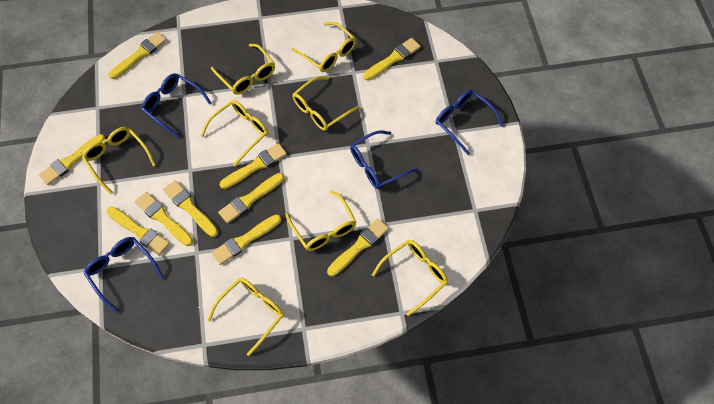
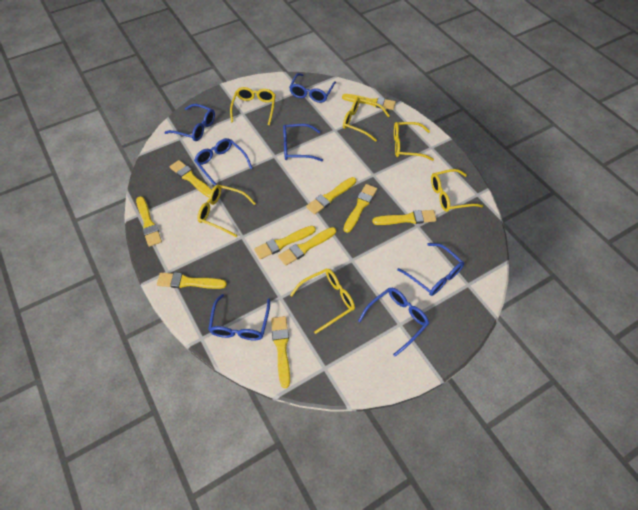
blue glasses: [84,237,163,313] [141,73,212,138] [350,130,418,189] [436,90,503,155] = 4 -> [164,104,215,141] [194,138,253,186] [208,294,270,340] [283,124,323,161] [289,73,336,103] [358,288,429,357] [397,243,464,296] = 7
yellow glasses: [82,127,156,194] [201,100,268,166] [208,278,284,356] [211,44,275,95] [285,190,356,251] [291,22,356,72] [293,76,360,131] [372,240,448,316] = 8 -> [197,185,256,237] [230,87,276,125] [290,268,355,334] [343,97,390,142] [394,122,434,161] [431,169,483,212] = 6

